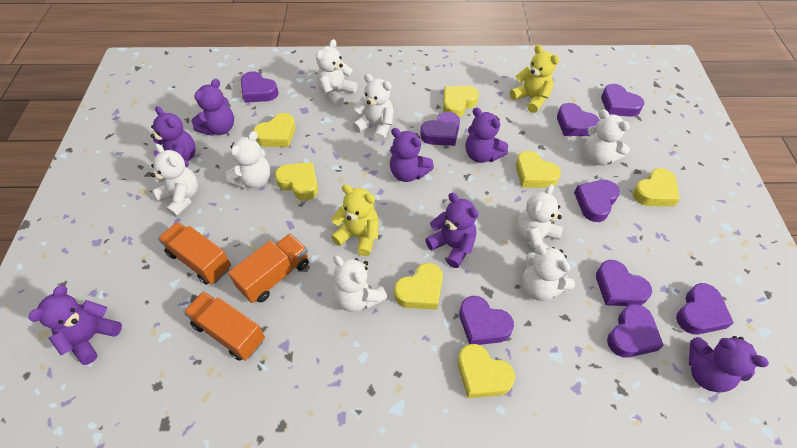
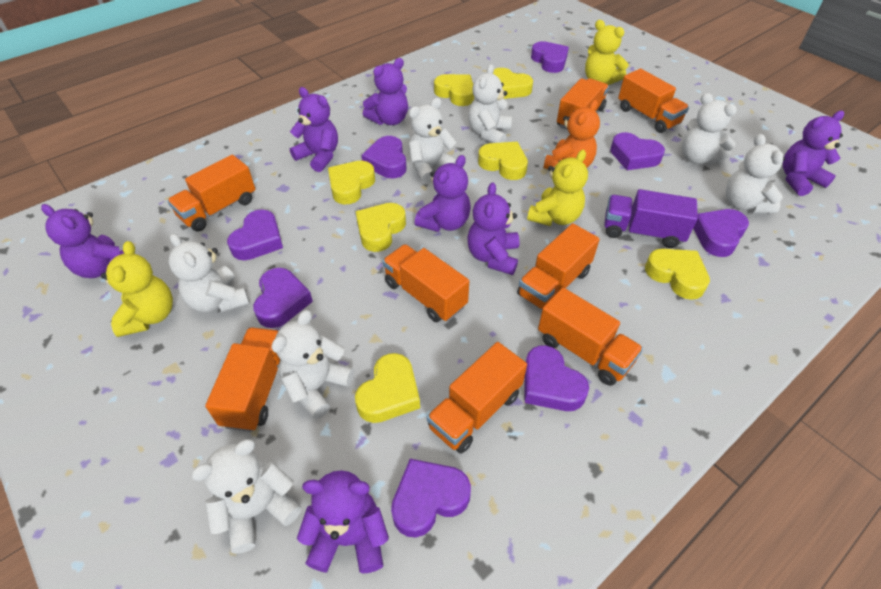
orange teddy bear: none = 0 -> [543,100,600,169] = 1
orange truck: [158,222,231,285] [183,291,265,361] [228,234,309,303] = 3 -> [167,155,256,231] [205,328,281,432] [382,244,469,322] [427,342,527,454] [517,223,600,309] [538,288,643,386] [557,78,609,130] [618,68,689,133] = 8
purple heart: [241,71,279,103] [420,112,460,146] [459,296,514,345] [557,103,600,136] [574,180,620,222] [596,260,652,306] [601,84,644,117] [607,304,664,358] [676,283,734,335] = 9 -> [227,209,283,260] [253,268,313,328] [362,136,406,178] [391,459,471,538] [524,345,589,411] [531,41,569,73] [610,132,665,170] [693,209,749,257] = 8
purple truck: none = 0 -> [604,189,698,248] = 1
white teddy bear: [151,144,198,217] [225,131,270,189] [316,39,358,107] [333,255,388,312] [353,74,394,142] [517,184,563,254] [522,244,575,301] [584,110,630,165] = 8 -> [168,233,249,313] [191,439,301,554] [272,310,354,419] [408,98,457,184] [468,64,512,143] [682,93,737,164] [726,134,785,214] = 7
yellow teddy bear: [331,184,379,256] [510,45,559,113] = 2 -> [101,241,173,337] [527,150,588,226] [585,20,628,85] = 3

